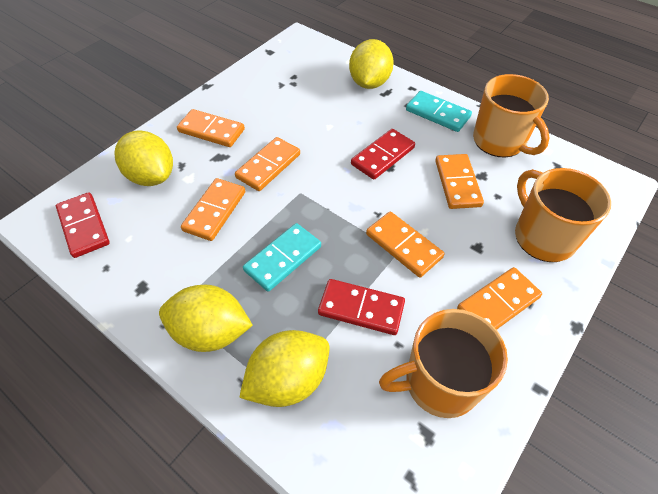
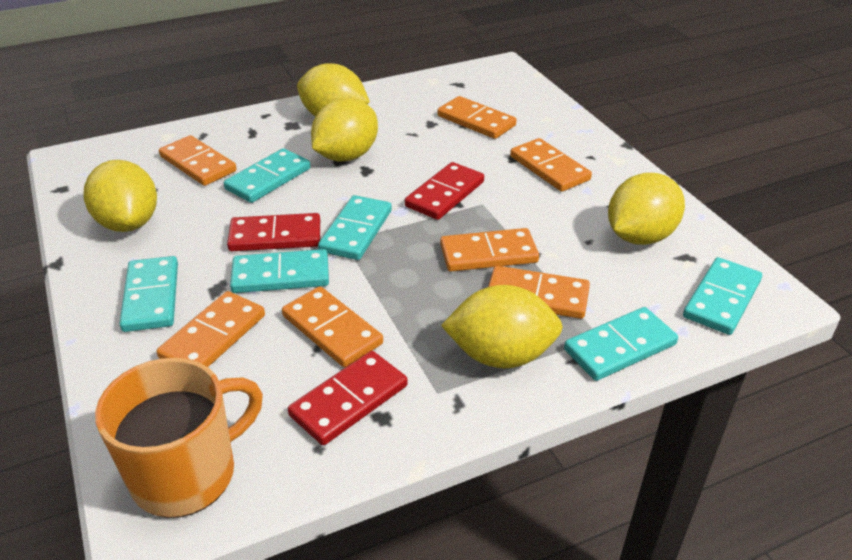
orange domino: [177,109,245,147] [181,178,245,241] [235,137,300,191] [366,212,444,278] [435,154,484,209] [457,267,542,330] = 6 -> [156,291,265,367] [159,135,237,186] [282,286,383,367] [437,96,516,139] [440,228,539,271] [488,266,590,319] [510,138,592,192] = 7
orange mug: [379,309,508,418] [473,74,550,157] [515,168,611,262] = 3 -> [95,358,263,518] = 1
turquoise domino: [243,223,321,292] [406,91,472,132] = 2 -> [120,256,178,332] [224,148,311,203] [230,249,329,293] [318,195,392,260] [564,307,678,381] [683,257,762,335] = 6
yellow lemon: [114,130,173,186] [159,285,253,352] [239,330,330,407] [349,39,394,89] = 4 -> [83,160,157,232] [297,63,370,116] [311,98,378,161] [441,285,563,368] [608,173,685,245] = 5

